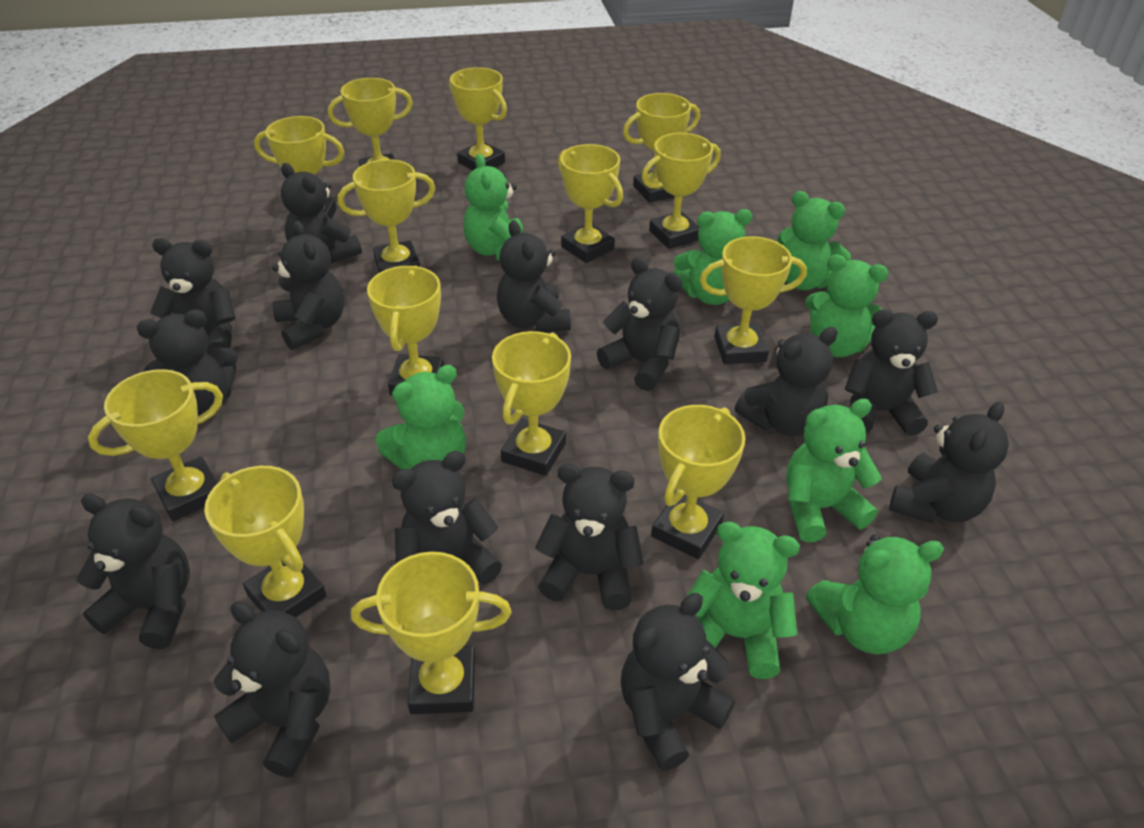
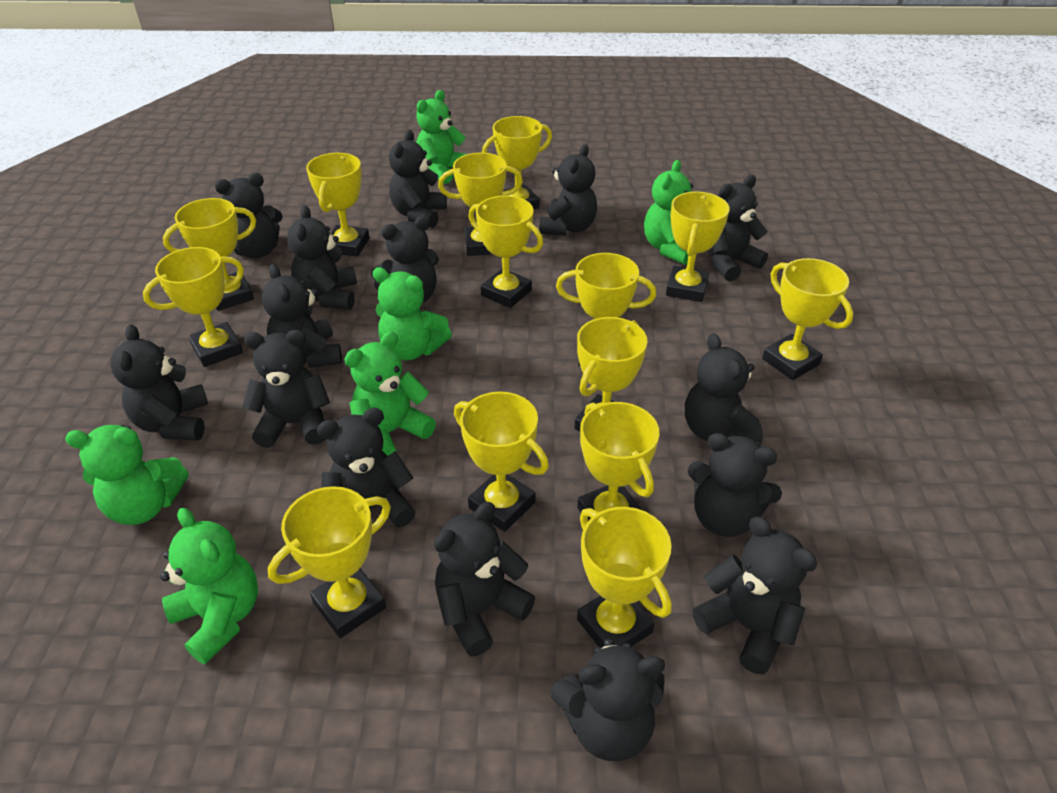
black teddy bear: [77,494,190,649] [137,309,238,416] [150,238,235,350] [213,601,331,778] [272,221,344,350] [281,163,362,263] [392,451,502,585] [497,220,571,332] [535,463,643,611] [597,257,682,391] [621,593,735,771] [735,327,838,436] [845,310,938,436] [889,402,1009,523] = 14 -> [111,324,208,441] [215,173,283,258] [242,330,330,448] [262,264,342,368] [287,205,357,310] [317,408,416,527] [371,216,438,303] [389,130,447,228] [434,502,535,656] [539,144,597,236] [551,638,665,761] [685,333,763,445] [688,433,782,537] [693,517,817,675] [707,175,768,281] = 15
green teddy bear: [375,365,466,470] [463,154,524,260] [673,209,753,305] [687,522,800,679] [777,191,851,290] [786,399,882,542] [805,254,888,357] [806,535,944,654] = 8 -> [65,425,189,525] [160,508,258,664] [344,331,436,456] [372,267,452,360] [416,90,466,184] [644,160,693,265] = 6

